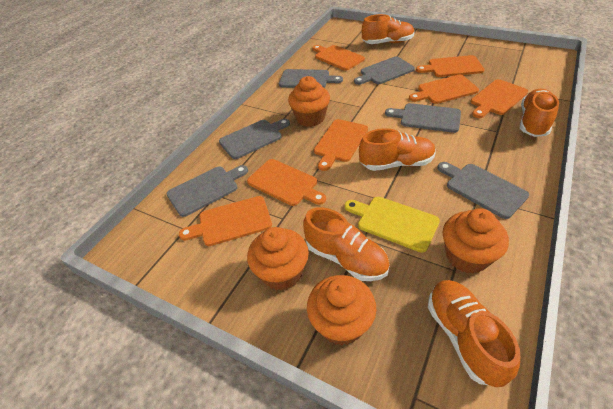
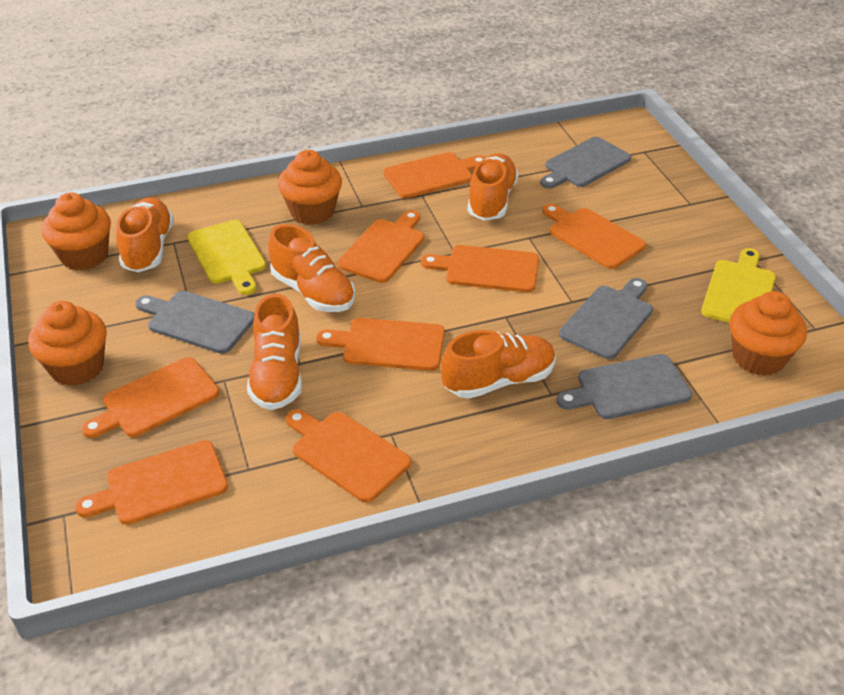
grey cutting board: [167,165,248,217] [219,119,290,159] [279,69,343,88] [354,56,415,85] [385,103,461,133] [437,162,529,219] = 6 -> [135,291,254,354] [540,137,631,189] [556,354,692,419] [559,278,653,359] = 4
orange cutting board: [179,196,272,246] [247,159,326,206] [312,45,365,71] [314,119,368,171] [409,75,479,104] [416,55,485,77] [470,79,528,118] = 7 -> [75,440,228,525] [81,357,219,438] [286,409,411,503] [316,318,445,371] [337,210,424,283] [383,152,485,198] [421,245,539,292] [543,204,646,269] = 8
yellow cutting board: [345,197,440,253] = 1 -> [187,220,266,295] [701,248,776,323] = 2

